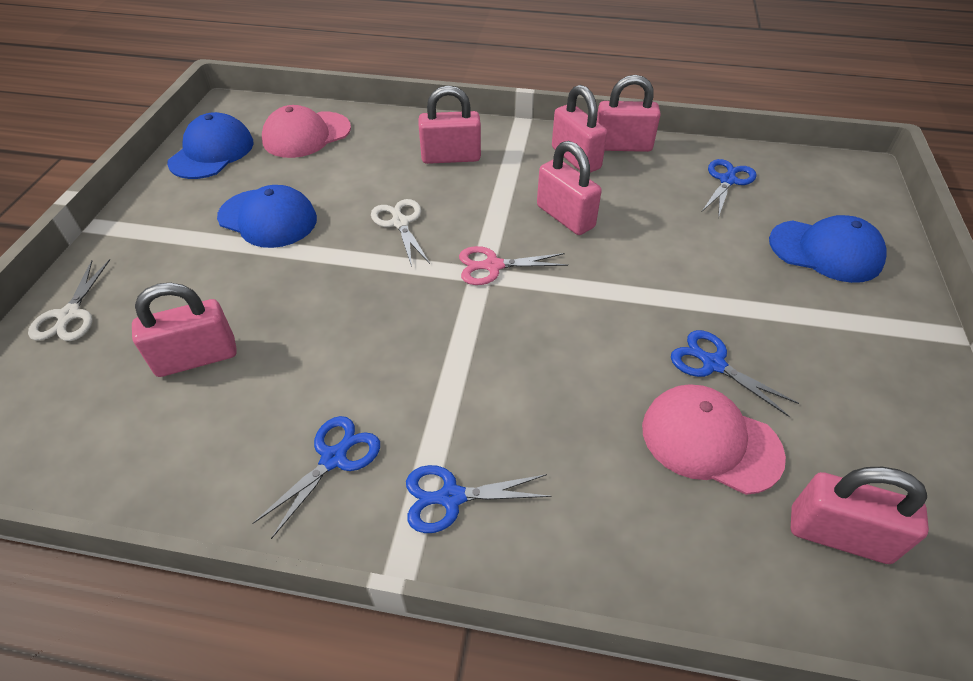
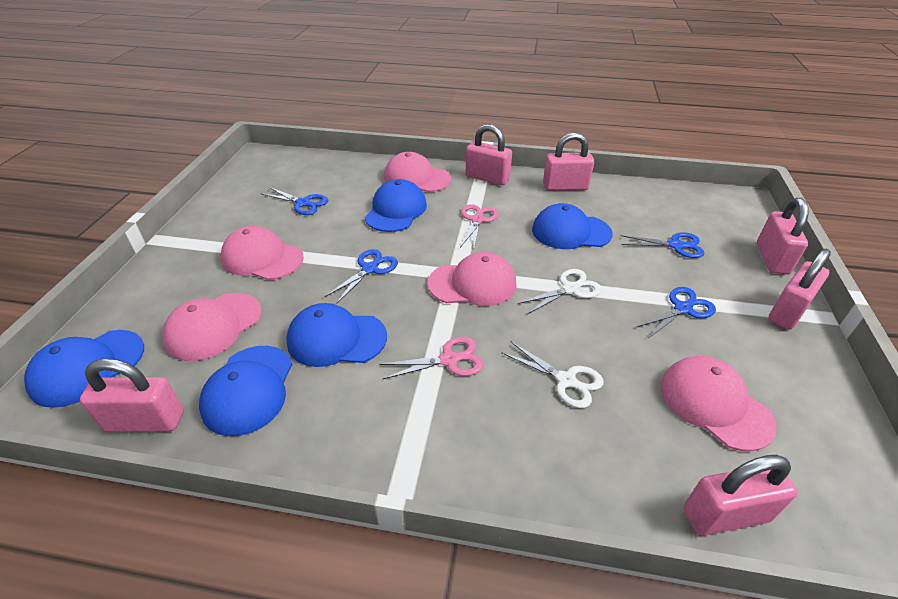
blue cap: [167,112,254,179] [217,185,317,248] [769,215,886,283] = 3 -> [24,330,144,408] [199,346,292,436] [286,303,387,367] [365,179,427,232] [532,203,613,249] = 5
pink cap: [262,105,351,158] [642,384,786,495] = 2 -> [162,293,262,361] [220,226,304,280] [384,152,451,192] [428,252,517,306] [661,356,777,451] = 5
pink scissors: [459,246,568,285] = 1 -> [380,336,484,379] [460,204,499,248] = 2

